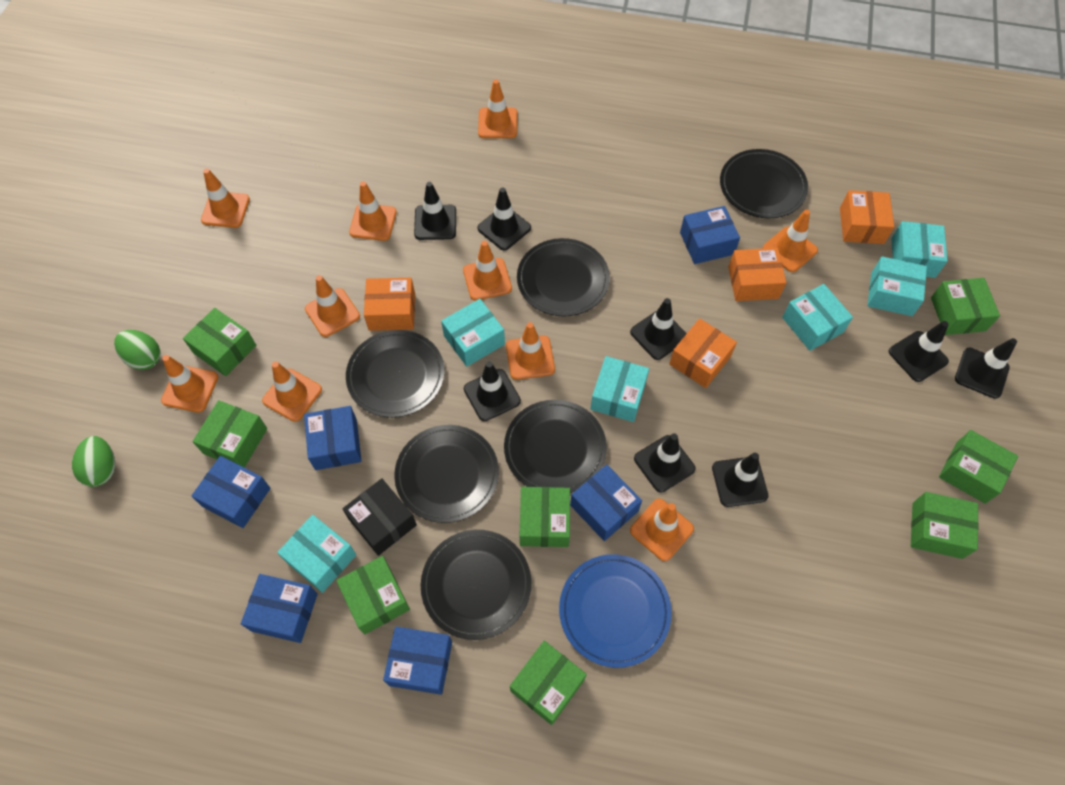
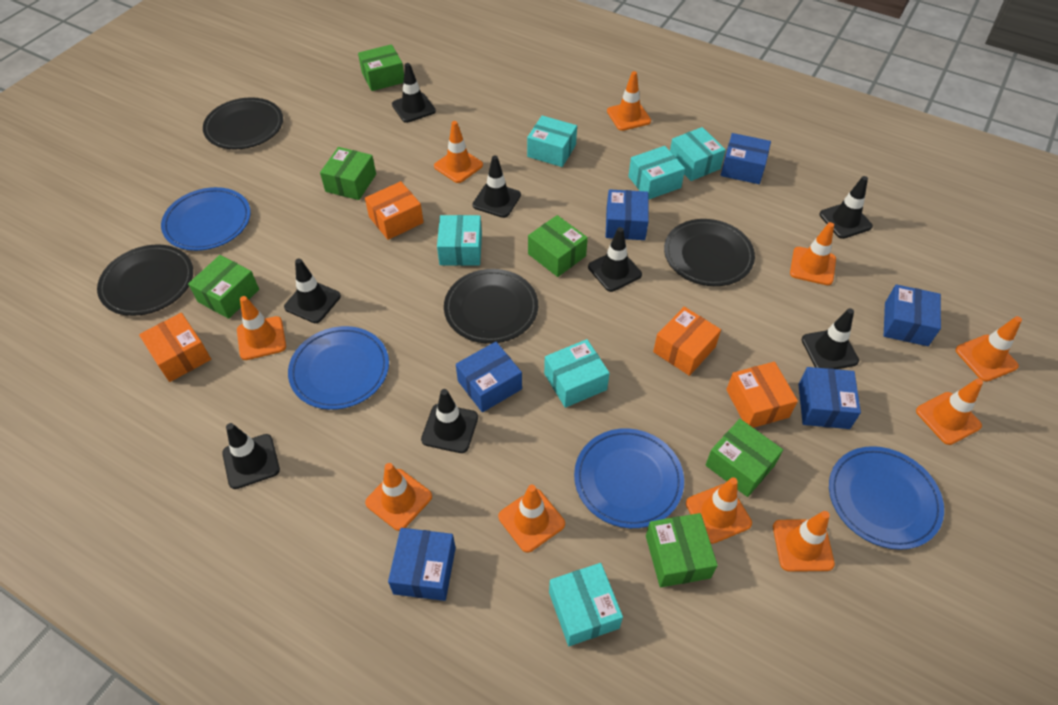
black box: [342,478,417,556] = 1 -> none = 0
black plate: [346,330,445,418] [394,425,499,523] [421,530,531,640] [504,400,607,493] [517,238,610,317] [720,149,808,218] = 6 -> [97,245,193,316] [203,97,283,149] [444,269,538,344] [664,219,755,286] = 4
blue plate: [559,554,672,668] = 1 -> [161,187,251,251] [288,326,389,410] [574,428,684,528] [829,446,944,550] = 4
green box: [183,308,256,376] [192,400,267,468] [336,556,410,635] [510,641,587,725] [520,487,570,547] [911,492,979,559] [931,278,1000,335] [939,430,1018,504] = 8 -> [188,255,259,319] [320,147,376,200] [358,44,404,91] [528,215,588,277] [646,513,718,587] [706,419,783,497] = 6
green egg: [72,436,115,487] [114,330,161,370] = 2 -> none = 0

